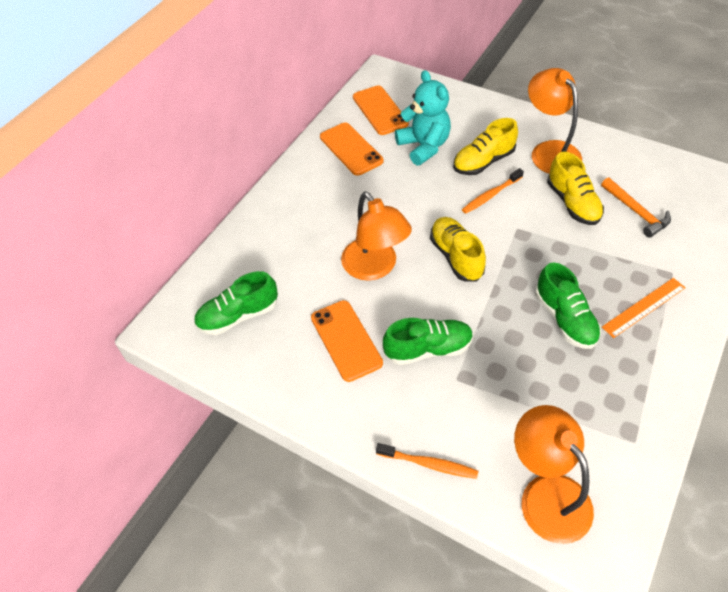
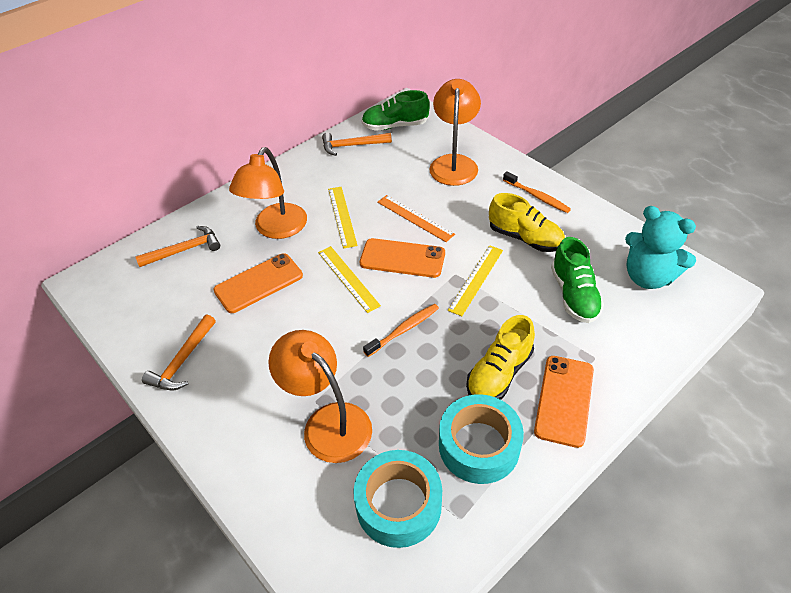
green shoe: [194,271,278,335] [383,318,473,365] [535,263,601,349] = 3 -> [361,90,430,131] [551,237,604,323] = 2
orange hammer: [601,177,671,238] = 1 -> [135,226,220,267] [142,314,216,391] [322,132,392,156] = 3
turquoise tape: none = 0 -> [353,450,442,548] [439,394,524,484] = 2
yellow ruler: none = 0 -> [318,246,381,313] [328,187,358,249] [448,245,503,316] = 3
yellow shoe: [430,217,486,282] [453,118,518,175] [547,152,604,225] = 3 -> [466,315,535,400] [489,193,565,252] = 2

